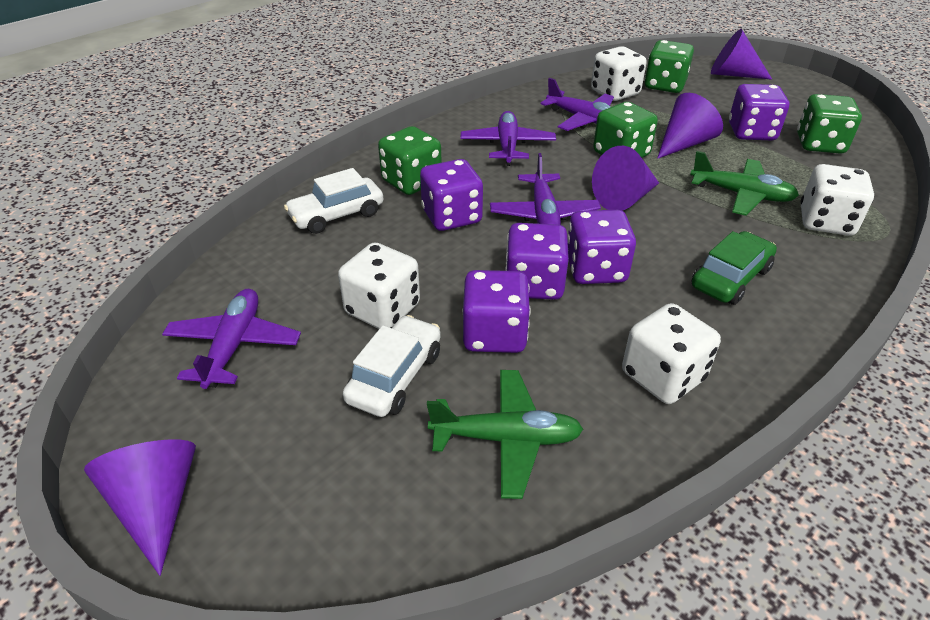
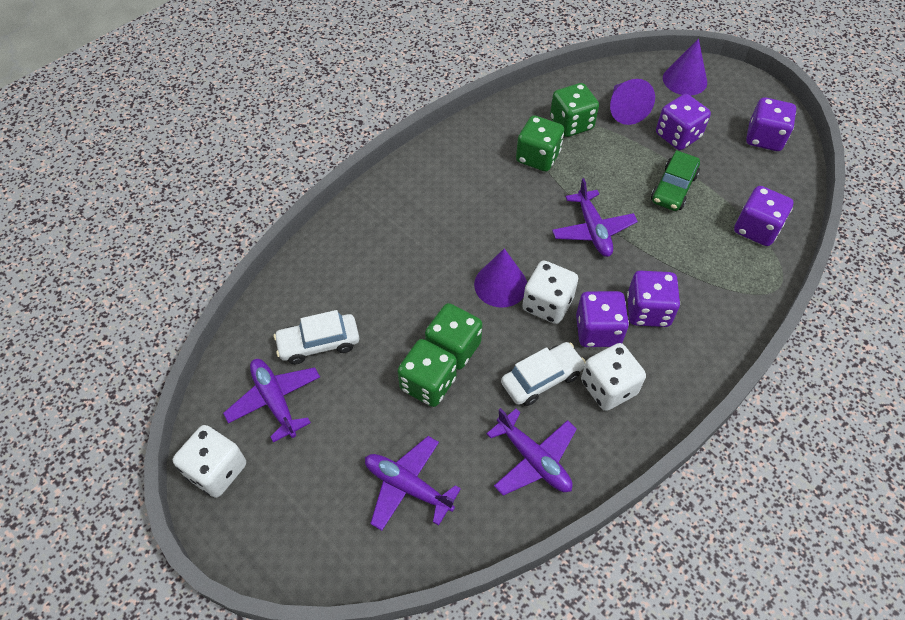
green plane: [427,370,583,499] [690,151,799,216] = 2 -> none = 0
purple cone: [84,439,196,576] [592,146,659,211] [657,93,723,159] [711,29,772,80] = 4 -> [474,248,527,307] [610,79,655,125] [663,38,707,95] = 3
white dice: [338,242,420,329] [591,46,647,101] [622,303,721,404] [800,164,874,236] = 4 -> [173,425,246,498] [522,260,578,324] [581,343,646,411] = 3

